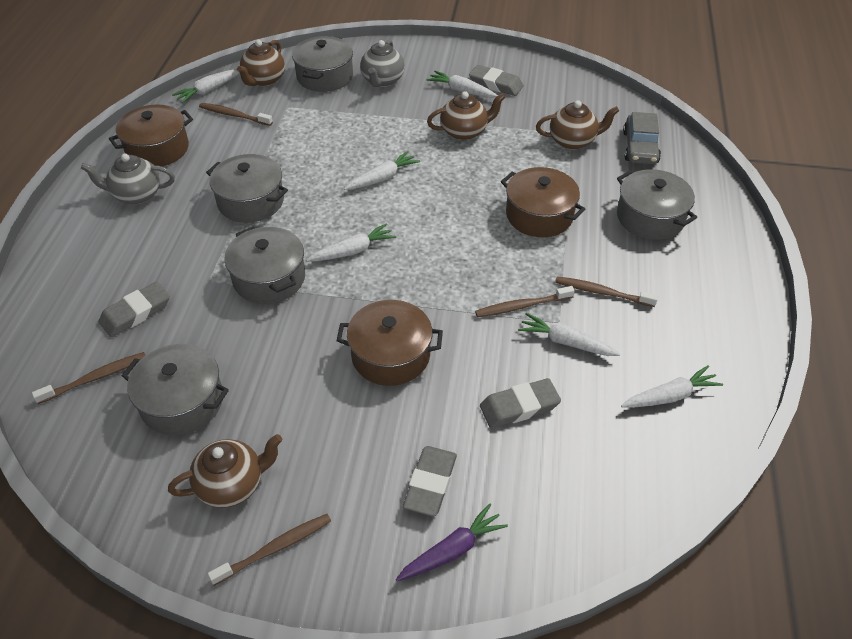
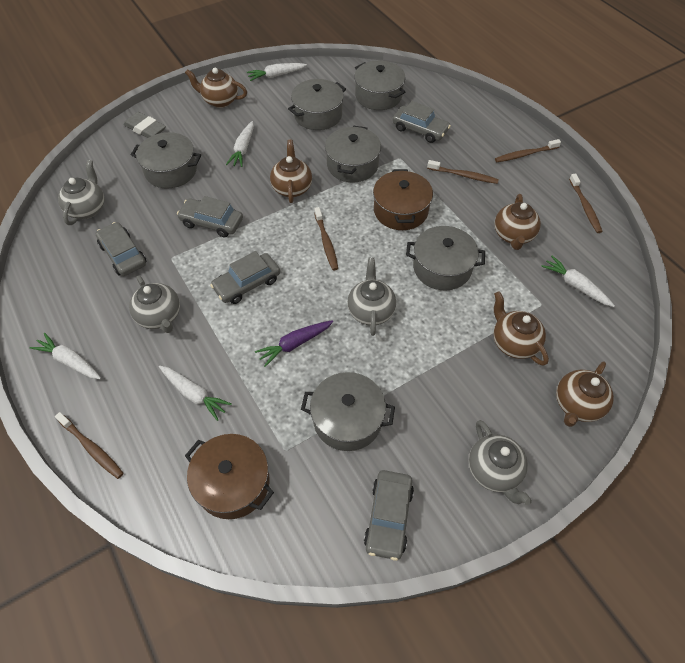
brown pot: [109,104,193,167] [337,300,443,386] [501,167,585,237] = 3 -> [185,434,274,519] [373,169,433,230] = 2
brown teapot: [168,434,282,508] [237,40,285,87] [427,91,505,140] [536,101,619,150] = 4 -> [185,68,247,108] [270,139,312,203] [493,291,549,366] [495,194,541,250] [556,361,614,427] = 5
grey car: [623,112,661,164] = 1 -> [96,222,146,276] [177,196,243,237] [210,251,280,304] [364,470,414,561] [393,101,451,143] = 5
grey eraser: [99,282,170,337] [403,446,457,517] [469,65,524,96] [480,378,561,428] = 4 -> [124,112,166,138] = 1
grey pot: [122,344,229,435] [206,154,288,223] [224,226,305,304] [292,36,353,92] [617,169,697,240] = 5 -> [131,132,201,189] [288,79,346,130] [301,372,395,451] [325,126,381,182] [354,61,406,110] [406,226,485,291] = 6
grey teapot: [81,154,175,204] [360,40,405,87] = 2 -> [58,160,104,225] [129,275,180,333] [347,257,396,336] [469,420,532,505] = 4
white carrot: [172,69,240,103] [306,223,396,262] [344,151,420,190] [426,71,498,98] [518,313,620,356] [621,365,723,408] = 6 -> [30,333,101,379] [159,366,232,421] [226,121,254,167] [247,63,307,81] [541,256,615,307] = 5

